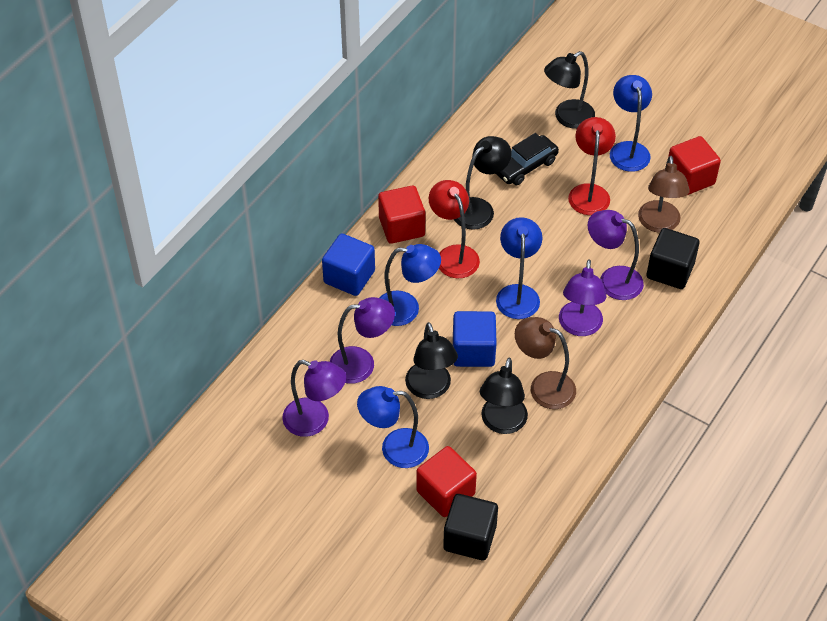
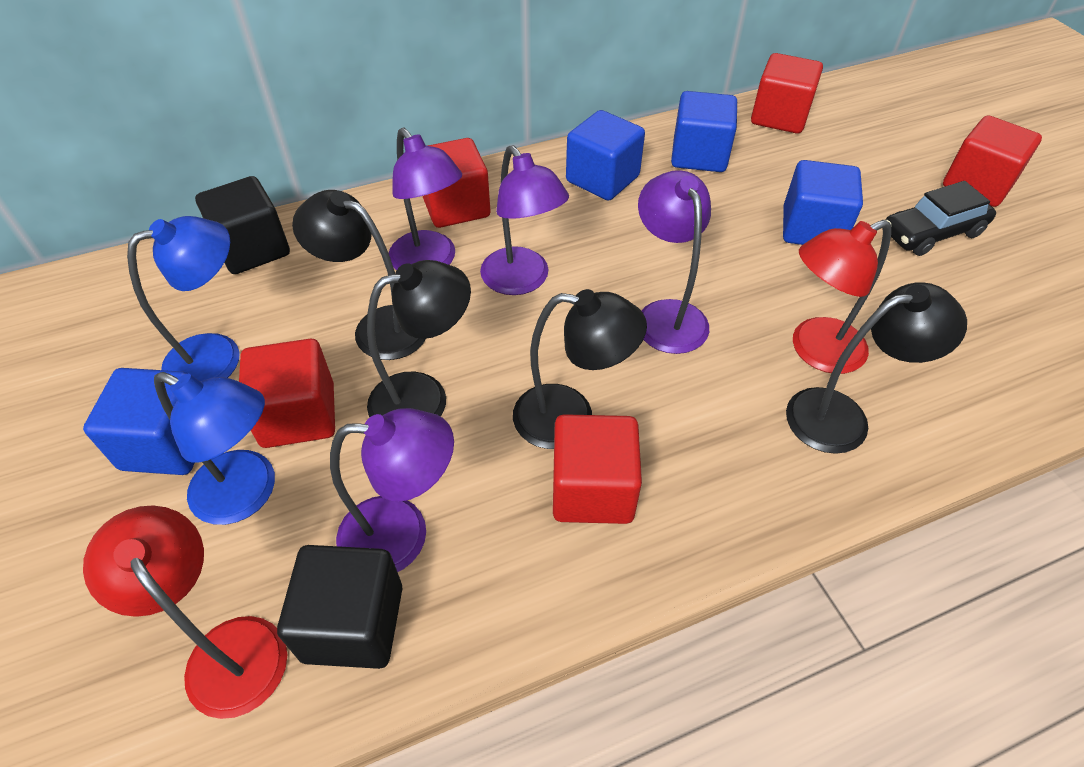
blue cube: [322,233,375,296] [453,311,497,367] = 2 -> [83,368,195,475] [566,110,645,201] [671,91,737,172] [783,160,863,245] = 4
blue lamp: [357,386,429,468] [380,244,441,326] [496,217,542,319] [610,75,652,172] = 4 -> [127,216,240,381] [154,372,275,525] = 2
brown lamp: [515,317,576,409] [638,156,690,233] = 2 -> none = 0
red cube: [378,185,425,244] [416,446,477,517] [668,136,721,195] = 3 -> [239,339,335,448] [423,138,490,228] [553,414,642,524] [751,53,823,134] [943,115,1042,207] = 5

